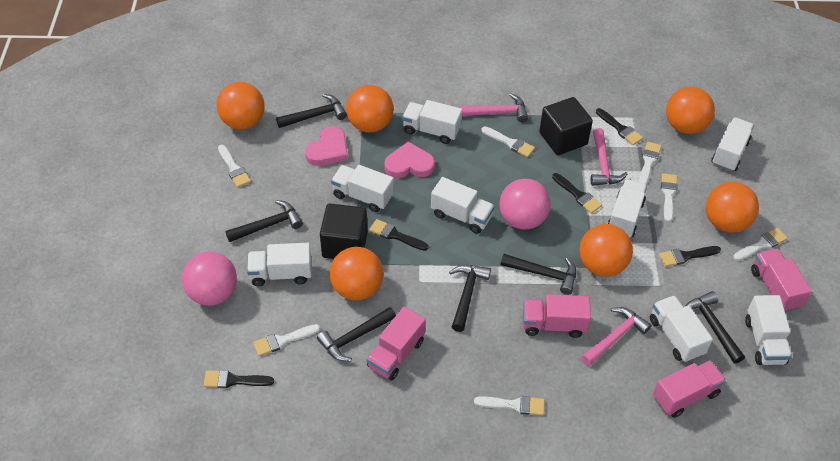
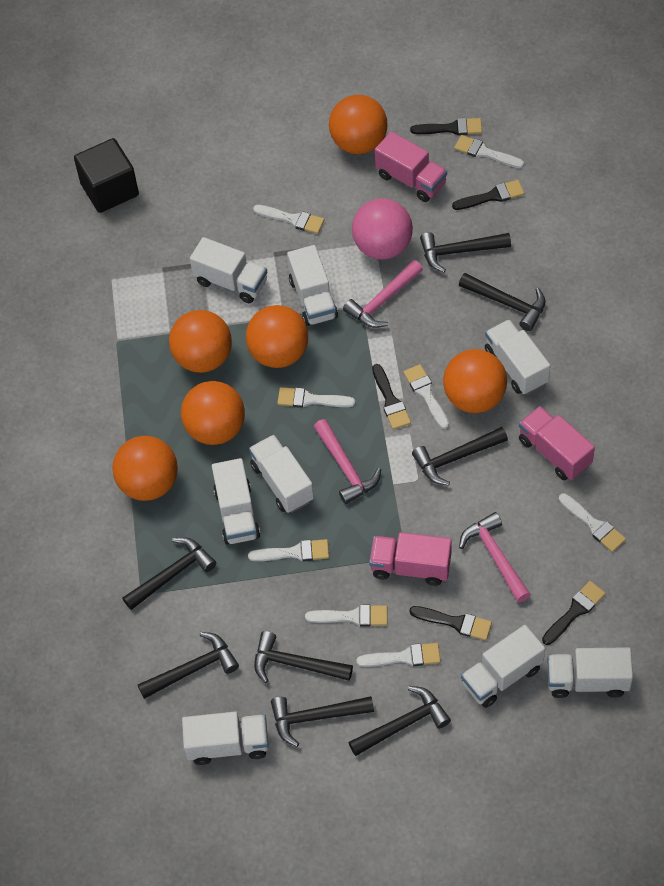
black cube: [320,204,368,259] [539,97,593,155] = 2 -> [74,138,139,213] = 1
black hammer: [225,200,303,242] [276,94,347,128] [317,307,396,361] [449,265,491,332] [501,254,576,295] [685,291,745,364] = 6 -> [122,537,216,610] [138,632,239,699] [254,631,353,683] [271,696,374,747] [348,686,451,756] [412,427,508,486] [420,232,511,272] [459,273,545,331] = 8
pink ball: [182,252,237,306] [499,179,551,230] = 2 -> [352,198,413,260] = 1
pink heart: [305,126,348,166] [384,142,435,178] = 2 -> none = 0
pink truck: [367,307,426,380] [523,294,591,338] [653,360,726,418] [751,249,812,312] = 4 -> [369,532,452,586] [375,131,447,202] [519,406,595,480] = 3
white brush: [218,145,251,187] [253,324,320,356] [474,396,545,416] [481,127,535,157] [639,142,661,184] [661,173,678,222] [733,228,788,261] = 7 -> [248,539,329,562] [253,205,324,234] [277,387,355,408] [305,605,387,626] [356,643,441,667] [403,364,449,429] [454,135,524,168] [559,493,626,552] = 8

